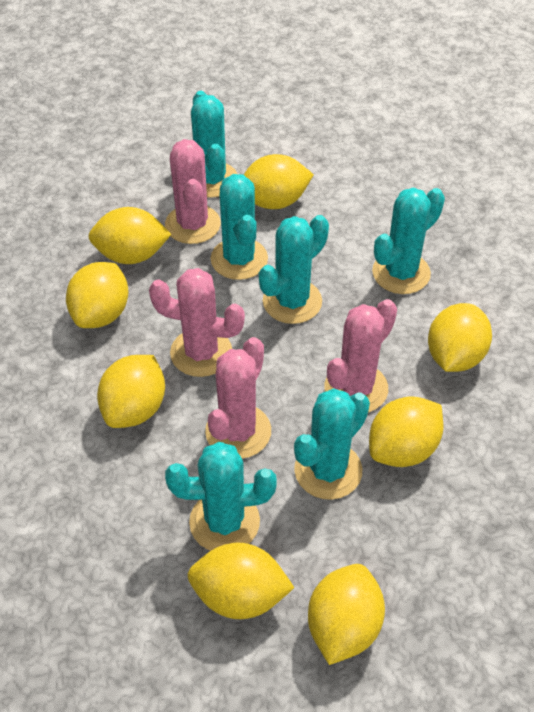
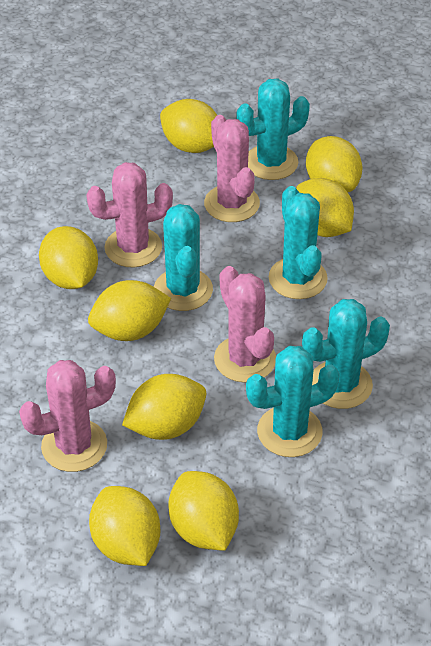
turquoise cactus: [165,442,277,551] [191,91,237,198] [210,174,268,280] [259,215,329,324] [294,388,370,500] [372,187,445,294] = 6 -> [154,204,213,311] [236,78,310,180] [246,346,340,457] [269,186,328,299] [302,299,390,409] = 5

